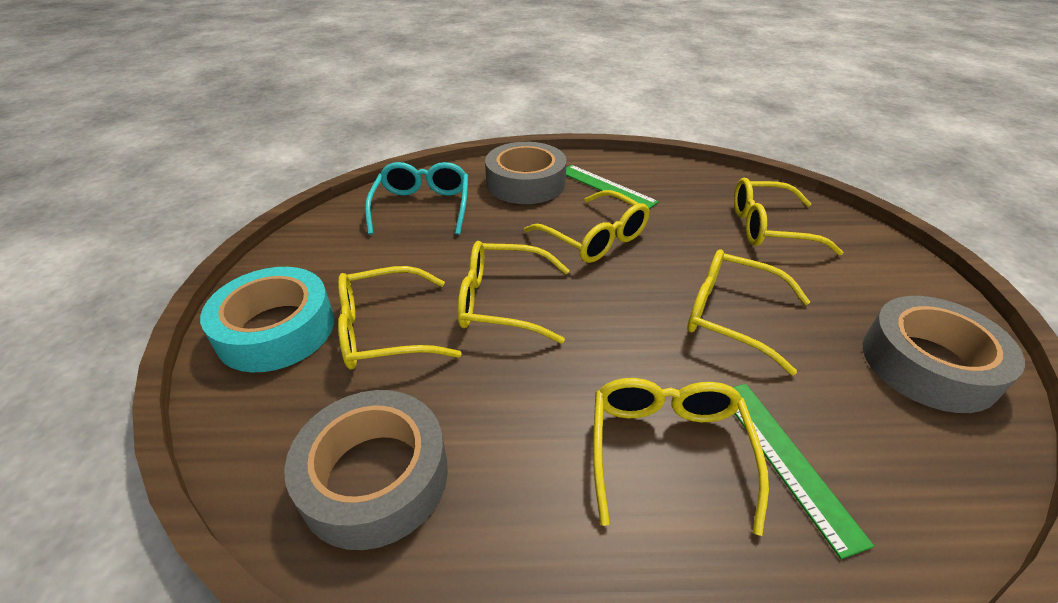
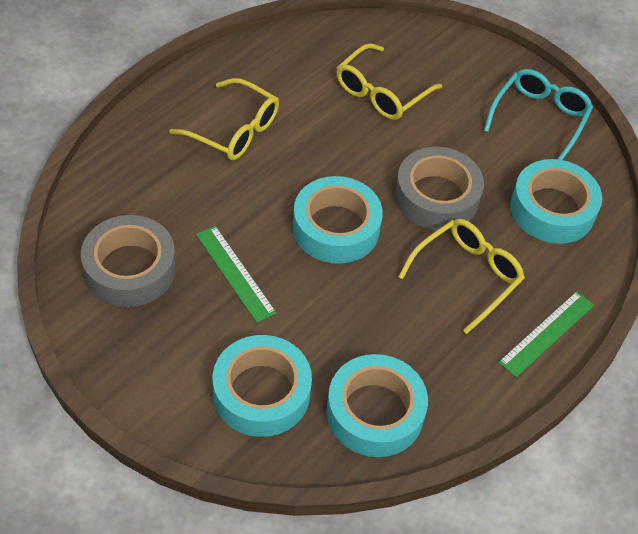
grey tape: [284,390,448,550] [485,142,567,204] [863,296,1025,413] = 3 -> [81,215,176,307] [395,147,484,231] = 2
turquoise tape: [200,267,334,372] = 1 -> [213,335,312,437] [293,176,383,264] [326,354,428,457] [510,159,602,244] = 4
yellow glasses: [338,266,462,370] [457,241,570,344] [524,190,650,263] [593,378,769,536] [687,250,810,376] [734,178,843,255] = 6 -> [169,78,279,160] [336,43,442,120] [398,219,525,334] = 3

